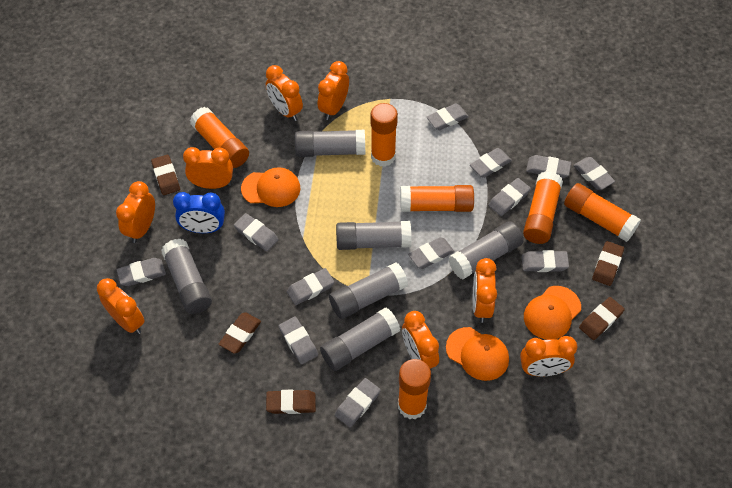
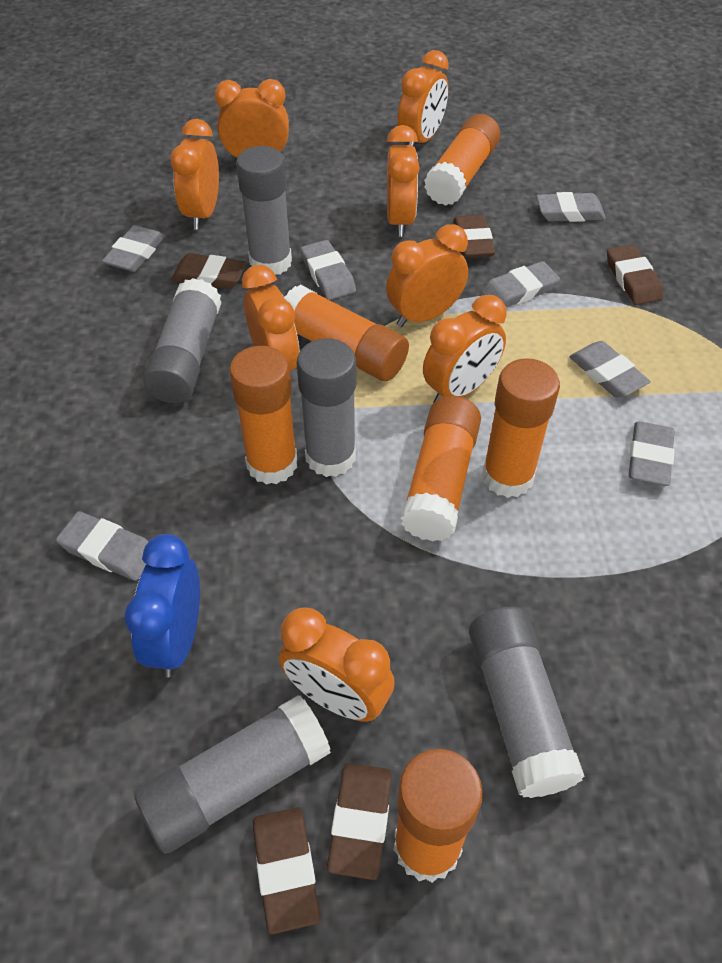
grey eraser: [117,258,166,286] [234,213,279,251] [279,317,318,364] [287,268,334,305] [335,378,381,427] [408,237,454,269] [427,103,469,130] [470,148,512,178] [488,178,531,216] [522,250,569,272] [526,155,571,179] [573,157,615,190] = 12 -> [56,511,149,581] [102,225,165,272] [301,240,356,300] [481,261,560,307] [536,192,606,222] [569,341,651,398] [629,421,675,486] = 7
grey glue stick: [161,239,212,314] [295,130,365,157] [320,308,400,371] [329,262,408,319] [336,221,411,250] [449,221,524,279] = 6 -> [134,696,331,854] [143,278,222,404] [236,146,292,275] [297,338,356,477] [469,607,584,798] = 5
orange cap: [241,167,301,207] [446,327,509,381] [524,286,581,339] = 3 -> none = 0

